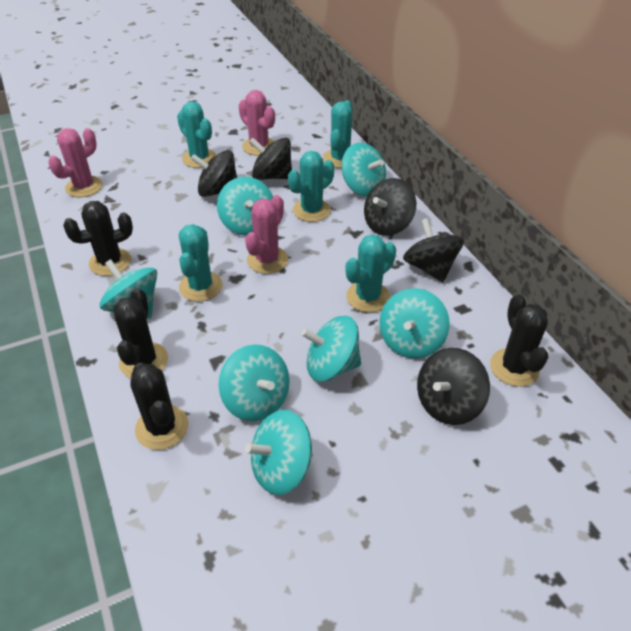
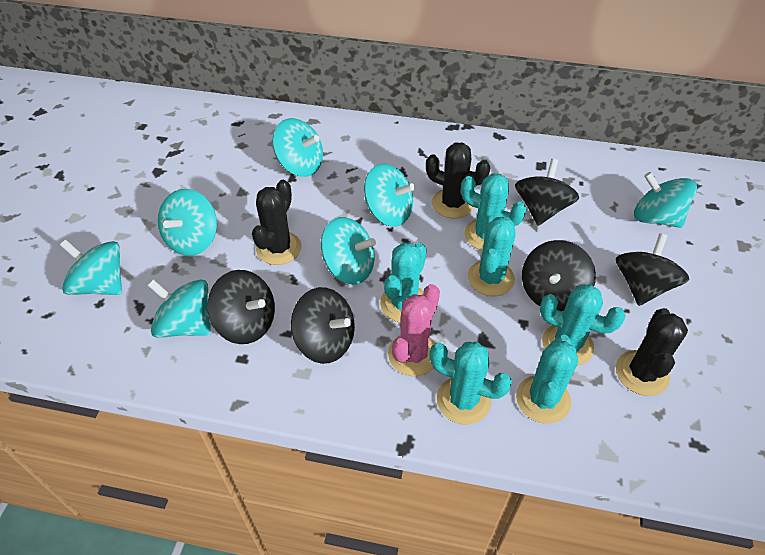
black cactus: [63,201,133,276] [114,288,168,378] [130,362,188,450] [490,294,548,387] = 4 -> [252,180,301,265] [426,142,490,219] [616,308,688,396] = 3
pink cactus: [49,128,103,197] [239,90,275,156] [245,195,288,274] = 3 -> [388,284,440,377] = 1
turquoise cactus: [177,101,216,168] [179,224,223,301] [288,151,334,222] [323,100,352,168] [345,234,396,313] = 5 -> [380,242,427,323] [430,342,512,424] [461,174,526,250] [468,217,516,296] [516,335,578,424] [540,284,626,366] = 6

